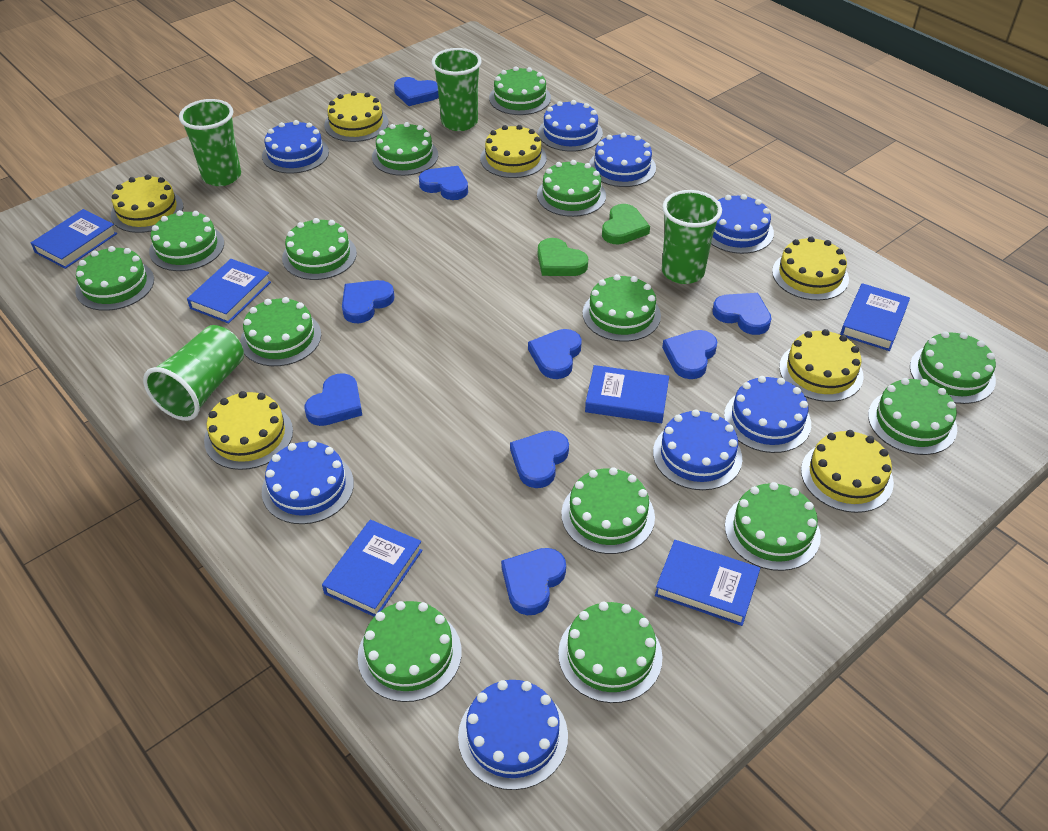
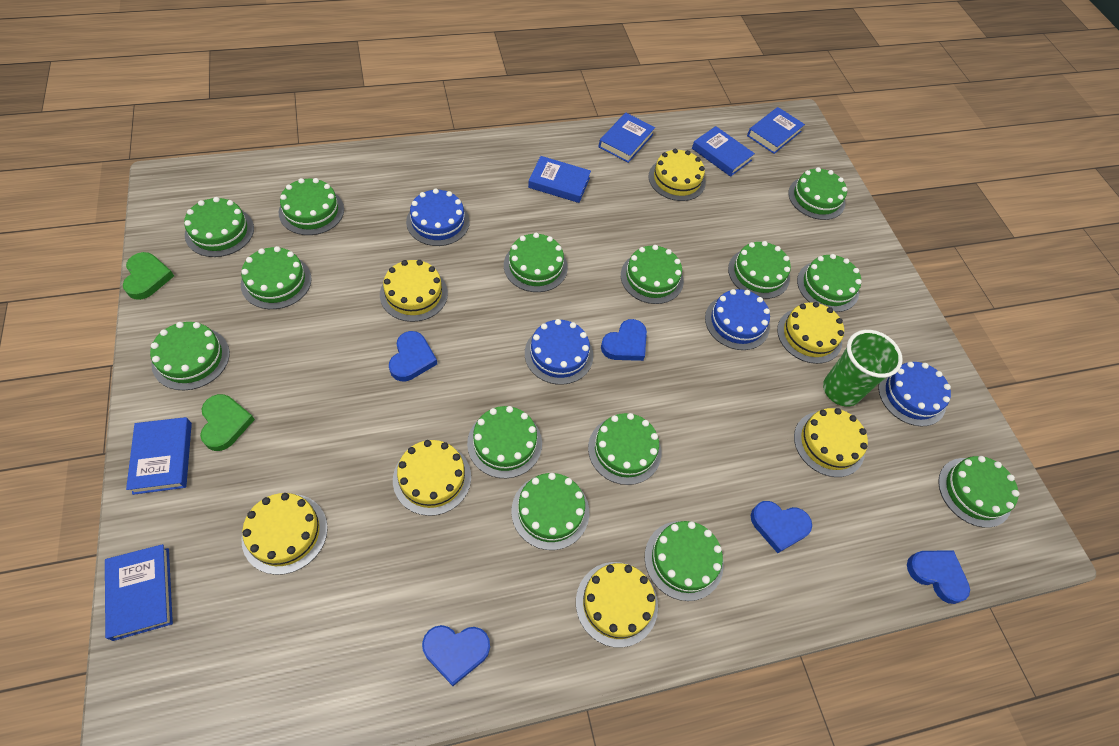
blue cake: [262,120,329,174] [262,440,354,524] [458,680,568,790] [538,100,603,152] [589,133,656,187] [653,409,742,490] [711,194,774,254] [724,376,811,453] = 8 -> [406,189,470,246] [525,319,593,385] [705,289,770,350] [878,362,951,426] = 4
blue heart: [305,373,362,426] [342,280,395,323] [394,77,439,106] [419,166,468,200] [501,548,566,615] [510,431,569,488] [528,329,582,379] [662,330,717,379] [712,293,771,335] = 9 -> [389,331,437,381] [422,625,490,686] [601,319,647,361] [751,501,812,553] [907,550,970,604] = 5
green cup: [143,325,244,421] [179,99,241,186] [431,48,482,131] [662,190,722,284] = 4 -> [823,330,903,406] = 1

